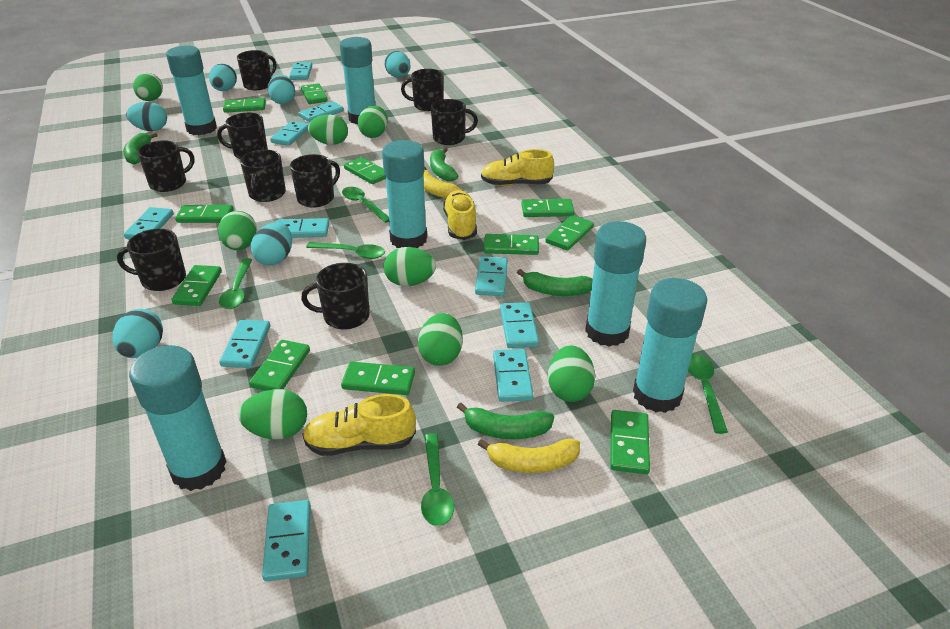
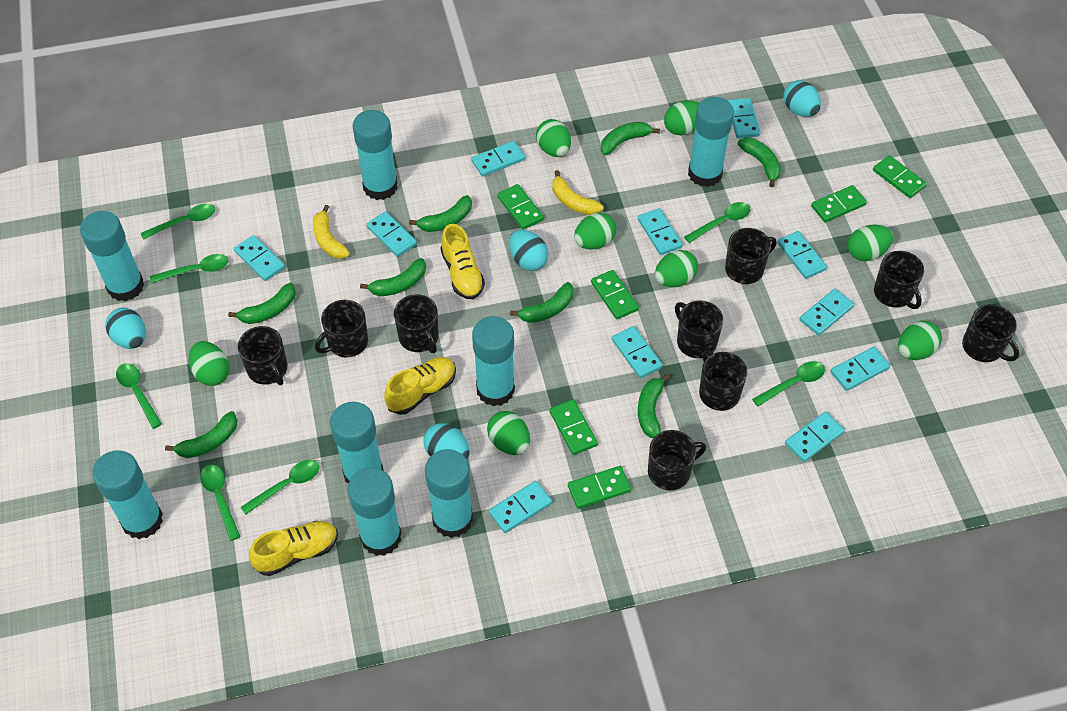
green banana: [123,132,158,164] [430,147,458,181] [457,403,554,439] [517,269,593,296] = 4 -> [165,411,237,458] [228,283,296,324] [360,258,426,296] [409,195,472,232] [510,282,574,323] [601,122,660,155] [638,374,670,438] [737,138,781,187] = 8
green domino: [172,265,222,306] [175,205,234,223] [223,98,266,113] [249,340,310,391] [301,83,328,104] [341,361,415,395] [344,157,386,184] [484,234,539,255] [521,199,575,217] [545,215,594,251] [610,410,650,474] = 11 -> [497,184,544,230] [549,399,598,455] [568,466,631,509] [591,270,639,319] [811,185,867,223] [873,155,927,198] = 6
green spoon: [219,258,252,309] [306,242,385,259] [342,187,389,223] [421,433,454,526] [688,354,728,434] = 5 -> [116,363,162,429] [141,204,215,240] [150,254,229,283] [200,464,240,541] [241,460,319,515] [684,202,750,243] [752,361,825,406] = 7
turquoise domino: [124,207,174,239] [219,320,270,368] [262,500,311,581] [270,121,309,146] [276,218,329,238] [289,62,312,80] [299,101,344,122] [475,256,508,296] [493,349,534,402] [500,302,539,348] = 10 -> [234,235,285,281] [366,211,417,257] [471,141,525,177] [489,481,552,533] [612,326,662,378] [638,208,683,255] [728,98,760,138] [777,231,827,279] [785,411,845,462] [800,289,854,335] [830,347,890,391] = 11
turquoise egg: [112,309,163,358] [126,102,167,131] [209,64,237,91] [251,222,292,266] [268,74,295,104] [384,51,411,77] = 6 -> [105,308,146,349] [423,423,470,459] [509,230,549,271] [783,80,821,117] = 4
turquoise glue stick: [129,345,226,491] [166,46,217,135] [340,37,375,124] [382,140,427,248] [585,221,646,347] [633,278,707,413] = 6 -> [80,211,144,301] [92,450,163,539] [330,402,384,483] [348,467,402,556] [352,110,398,200] [425,449,473,538] [472,316,515,406] [688,97,734,187] = 8

